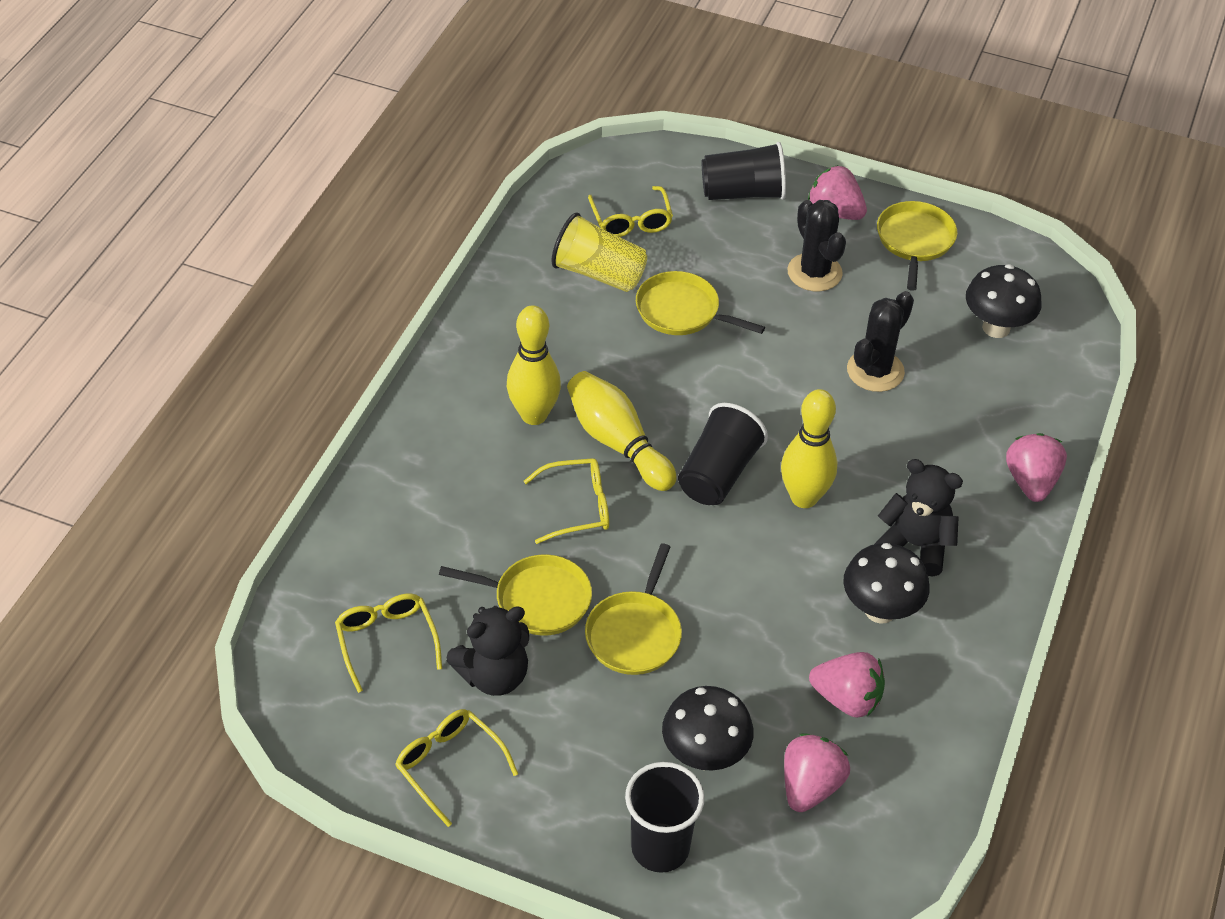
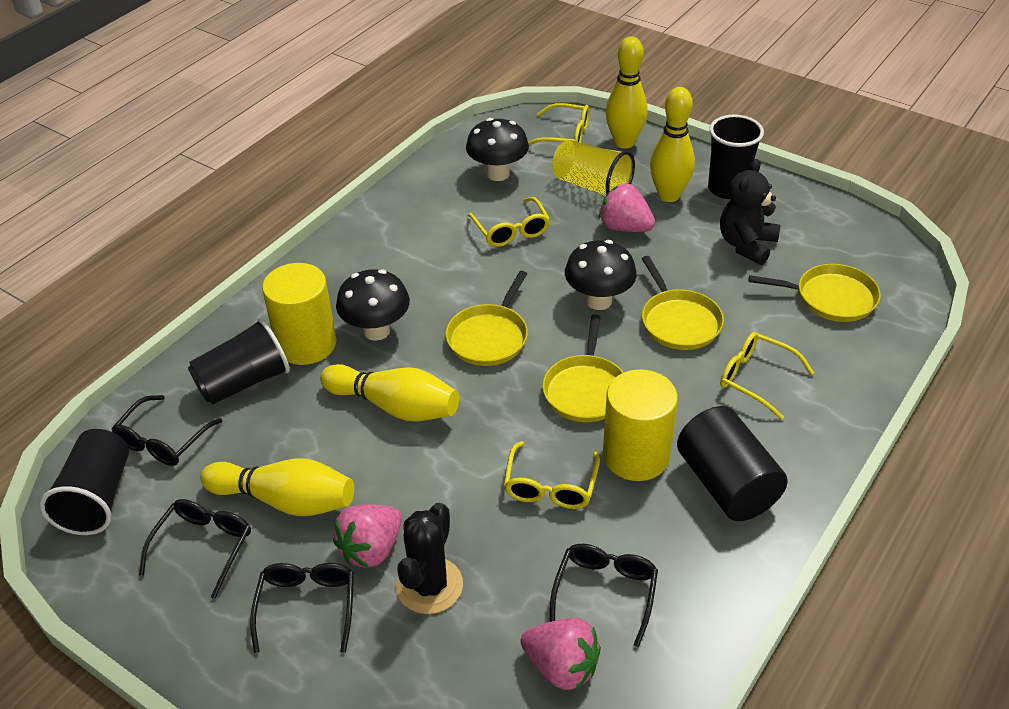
black cactus: [787,200,846,291] [847,291,914,392] = 2 -> [396,503,463,614] = 1
black cylinder: none = 0 -> [677,406,788,521] = 1
black glasses: none = 0 -> [112,395,222,466] [139,499,251,599] [250,563,354,653] [549,544,658,647] = 4
black teddy bear: [447,606,529,696] [875,459,963,577] = 2 -> [720,159,780,265] = 1
pink strawberry: [784,733,850,812] [808,165,867,220] [809,652,885,718] [1006,433,1067,502] = 4 -> [333,504,402,568] [521,618,601,690] [599,184,655,232] = 3
yellow bowling pin: [507,305,561,425] [567,371,677,491] [781,389,837,508] = 3 -> [200,458,354,516] [320,364,459,421] [606,36,648,149] [650,87,695,202] = 4
yellow cylinder: none = 0 -> [262,263,336,365] [603,369,678,481] = 2

